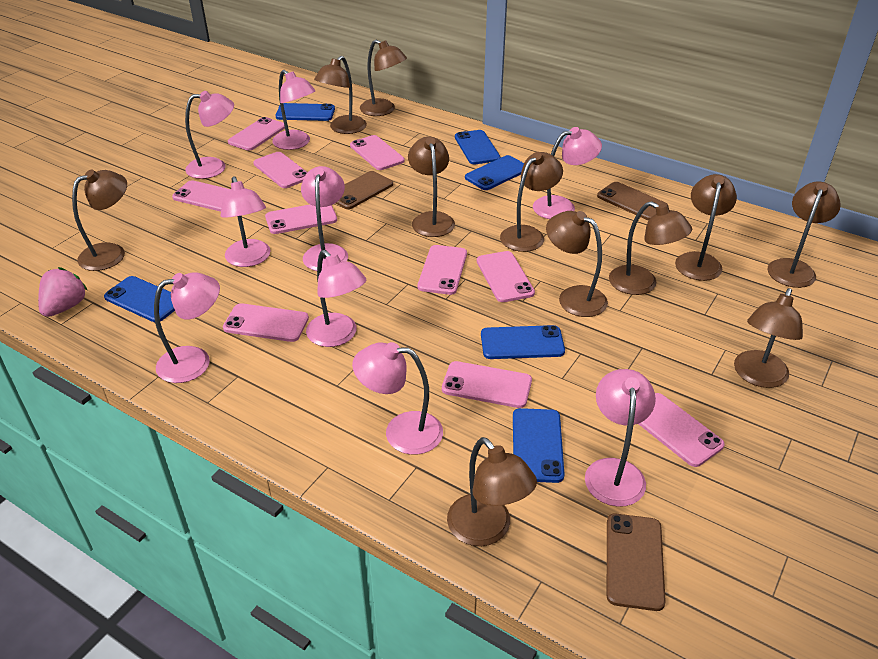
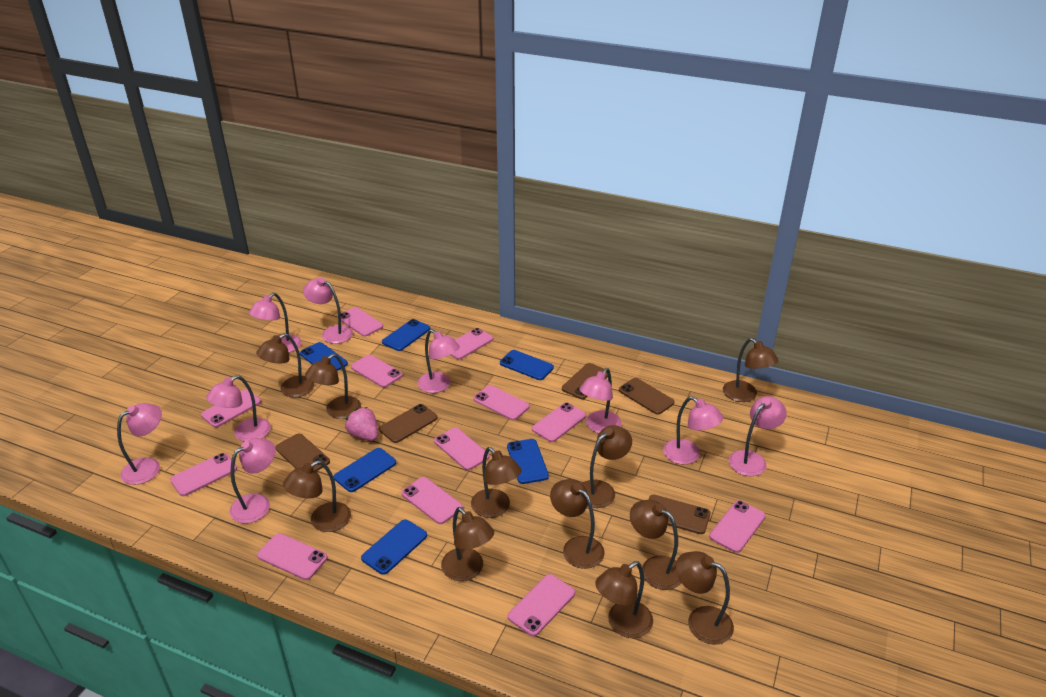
brown phone: [336,171,393,209] [597,182,668,220] [607,514,666,611] = 3 -> [275,433,330,471] [379,404,438,443] [562,363,608,399] [619,378,675,415] [648,495,710,534] = 5
pink phone: [172,180,231,212] [223,303,309,342] [228,117,285,151] [253,152,308,188] [265,204,337,234] [350,135,405,170] [418,245,467,295] [442,361,532,408] [477,251,535,302] [639,393,725,467] = 10 -> [170,453,237,496] [201,389,261,428] [257,533,328,580] [337,307,383,336] [351,355,403,388] [401,477,463,524] [434,428,490,470] [450,328,493,360] [473,385,530,420] [508,574,575,636] [532,403,586,442] [709,500,766,553] = 12

